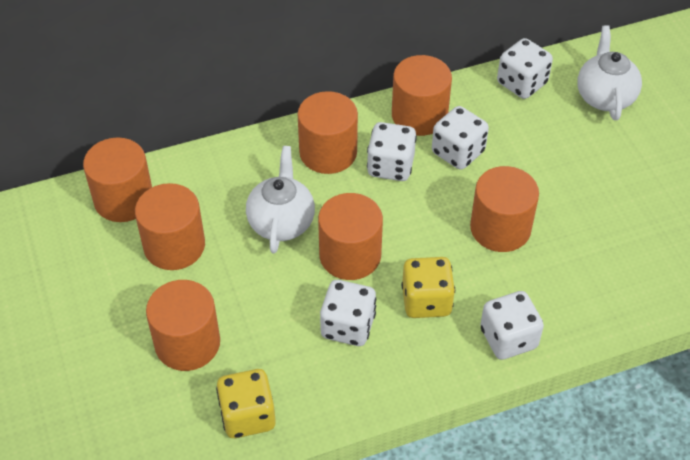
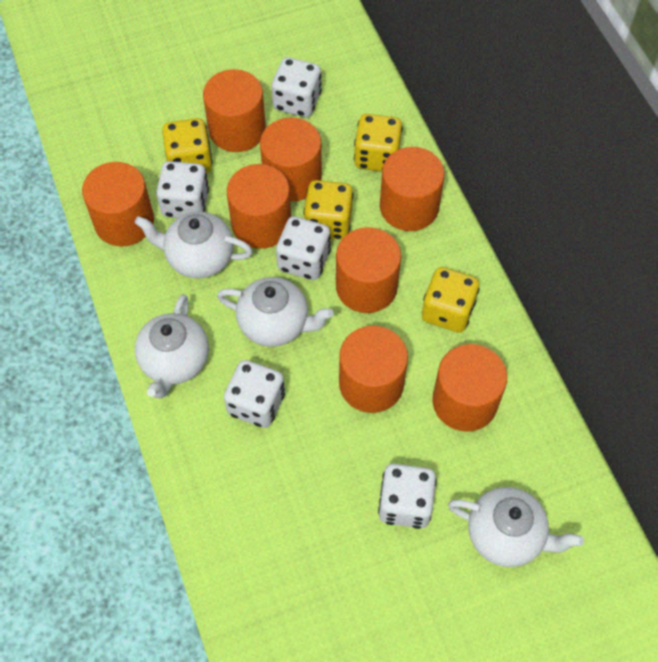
orange cylinder: [83,137,152,222] [135,183,205,270] [146,280,220,371] [298,91,358,174] [318,193,383,280] [392,55,452,136] [470,166,539,252] = 7 -> [82,162,154,246] [203,69,266,152] [227,164,291,249] [260,118,322,201] [336,227,401,313] [339,326,408,413] [380,147,445,231] [432,344,507,432] = 8
white teapot: [246,146,315,254] [577,25,642,120] = 2 -> [134,212,253,278] [135,294,209,399] [217,277,334,347] [448,487,584,567] = 4
yellow dice: [216,369,276,438] [402,257,455,318] = 2 -> [162,118,213,173] [303,180,354,240] [354,114,403,172] [422,267,480,333] = 4

